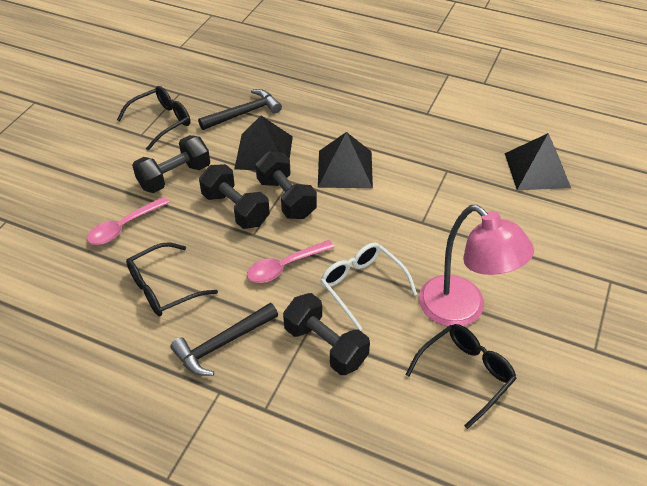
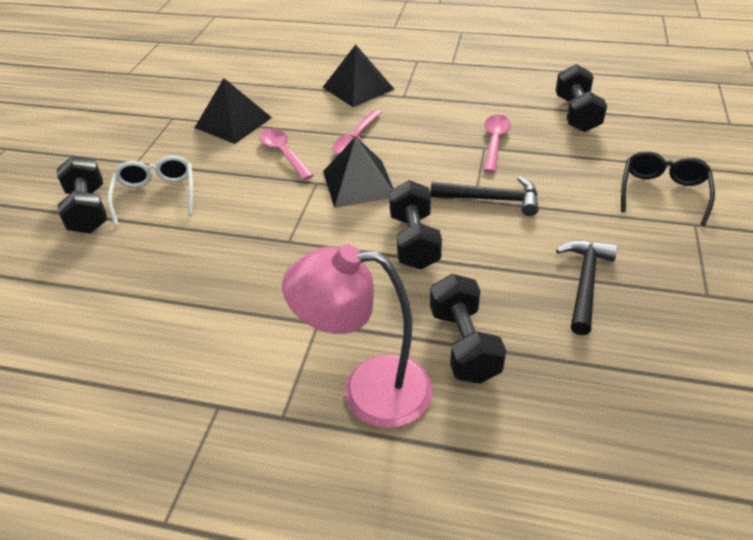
black glasses: [117,86,190,150] [126,242,218,317] [405,324,517,429] = 3 -> [621,151,715,226] = 1
pink spoon: [87,197,170,245] [247,240,335,283] = 2 -> [259,128,314,180] [333,110,382,154] [483,115,511,173] = 3

